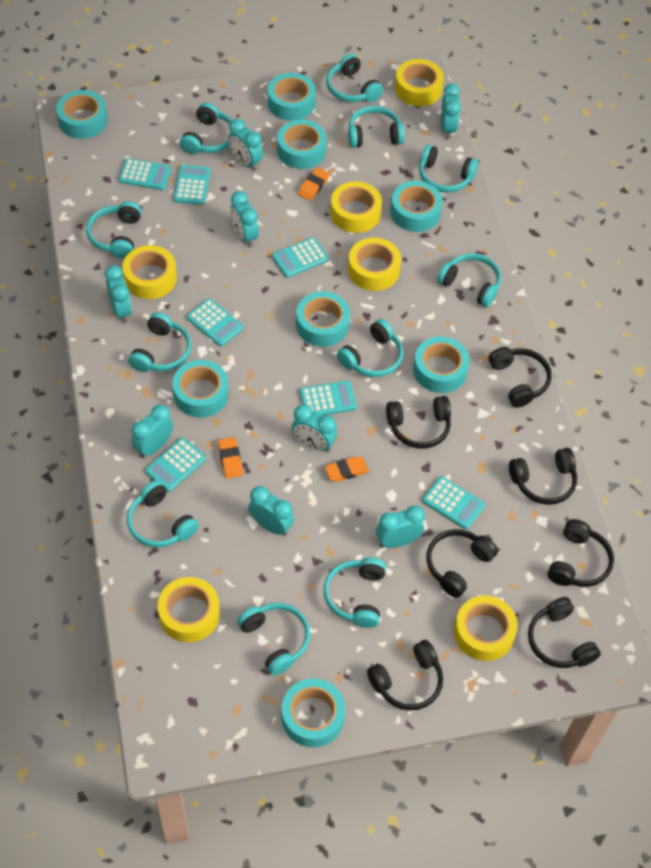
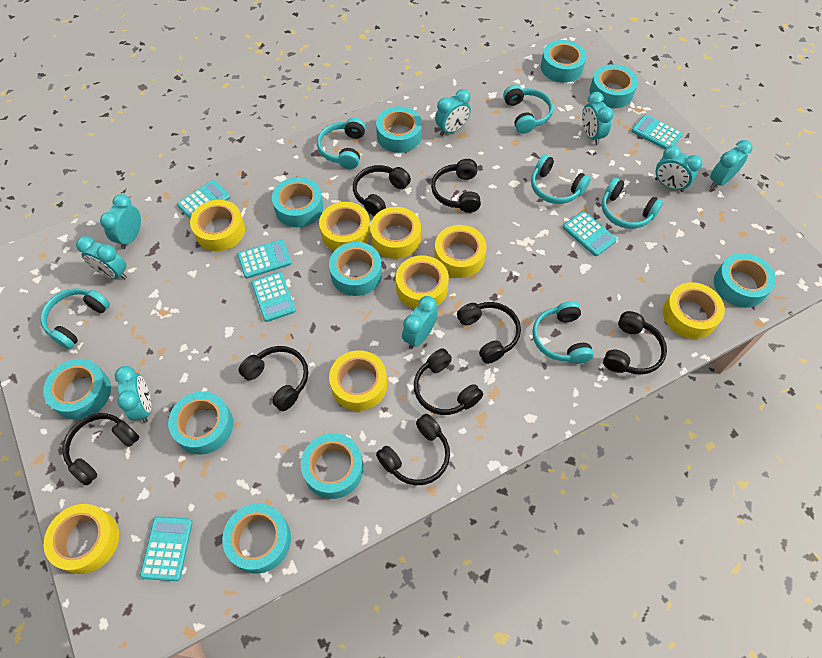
black headphones: [367,640,443,711] [386,396,451,449] [427,529,498,598] [489,347,552,408] [509,448,577,505] [528,597,601,668] [548,519,614,587] = 7 -> [62,413,140,486] [239,346,308,411] [353,165,411,216] [376,414,450,485] [414,348,483,415] [431,159,481,213] [457,302,521,364] [603,311,667,375] = 8
orange eraser: [218,437,243,479] [298,168,329,201] [325,456,369,482] = 3 -> none = 0
turquoise calculator: [119,158,171,190] [145,438,206,492] [174,165,211,205] [187,299,243,346] [272,237,329,278] [300,380,357,415] [422,476,485,529] = 7 -> [140,516,193,581] [177,180,231,219] [237,239,292,279] [251,272,296,322] [563,211,617,256] [632,114,682,149] = 6
turquoise headphones: [86,201,141,259] [127,480,199,547] [128,312,191,372] [180,103,232,155] [237,603,310,675] [324,557,386,628] [326,54,383,102] [337,319,403,377] [348,106,405,148] [419,145,478,192] [437,253,501,307] = 11 -> [40,288,110,349] [317,118,366,169] [503,85,553,134] [531,154,591,204] [532,301,594,364] [601,178,663,229] = 6
turquoise tape: [56,90,107,139] [172,360,229,418] [268,73,316,121] [277,119,327,169] [281,679,345,747] [296,291,350,347] [390,181,442,232] [413,336,470,393] = 8 -> [43,359,111,420] [168,391,233,454] [222,503,291,574] [272,177,323,227] [301,433,363,499] [329,242,382,296] [376,106,422,153] [541,40,587,83] [589,64,638,108] [714,253,776,308] = 10
yellow tape: [122,245,177,299] [158,577,220,642] [330,181,382,233] [348,238,401,291] [395,59,444,106] [454,596,518,661] = 6 -> [44,504,119,574] [190,200,245,251] [319,202,371,251] [329,350,387,411] [370,207,421,259] [396,255,449,309] [434,225,486,278] [663,282,725,339] = 8

